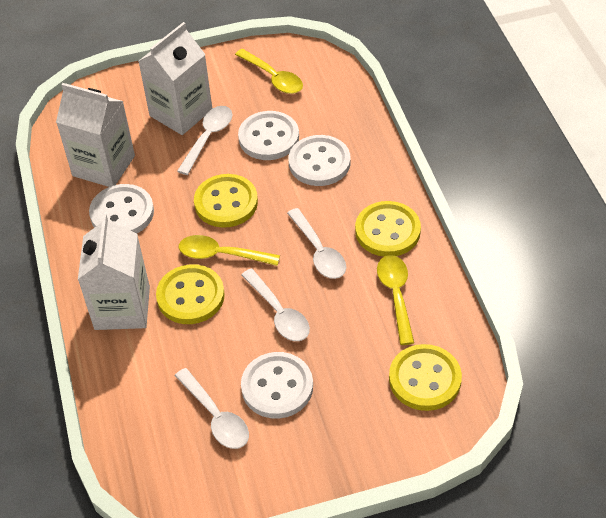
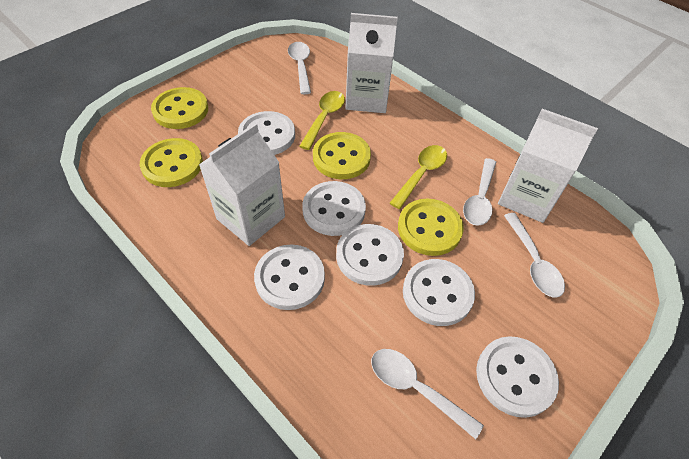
white button: [89,184,154,234] [238,111,299,160] [241,352,313,419] [288,135,350,186] = 4 -> [238,111,295,155] [254,244,325,310] [302,181,366,236] [336,224,404,286] [403,259,475,326] [476,336,559,418] = 6
yellow spoon: [179,235,280,266] [235,49,303,94] [377,255,414,345] = 3 -> [299,91,345,150] [390,145,447,209] = 2

